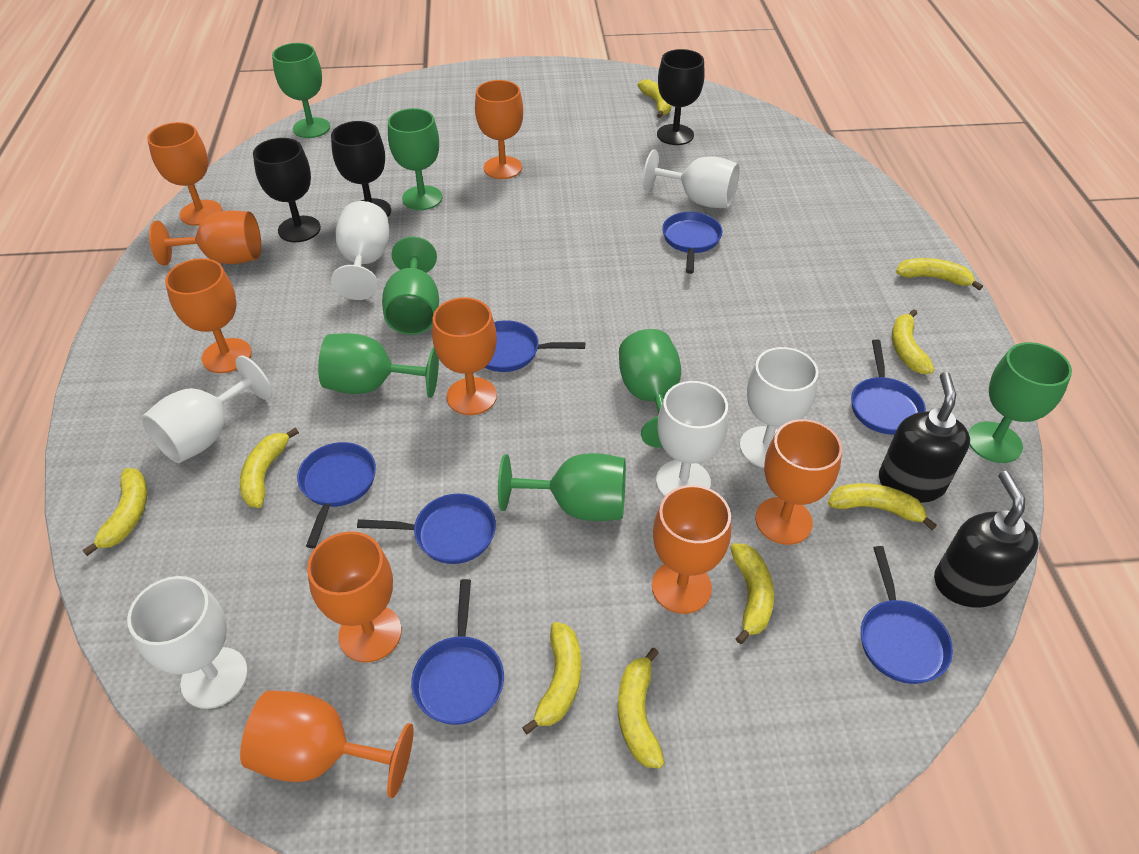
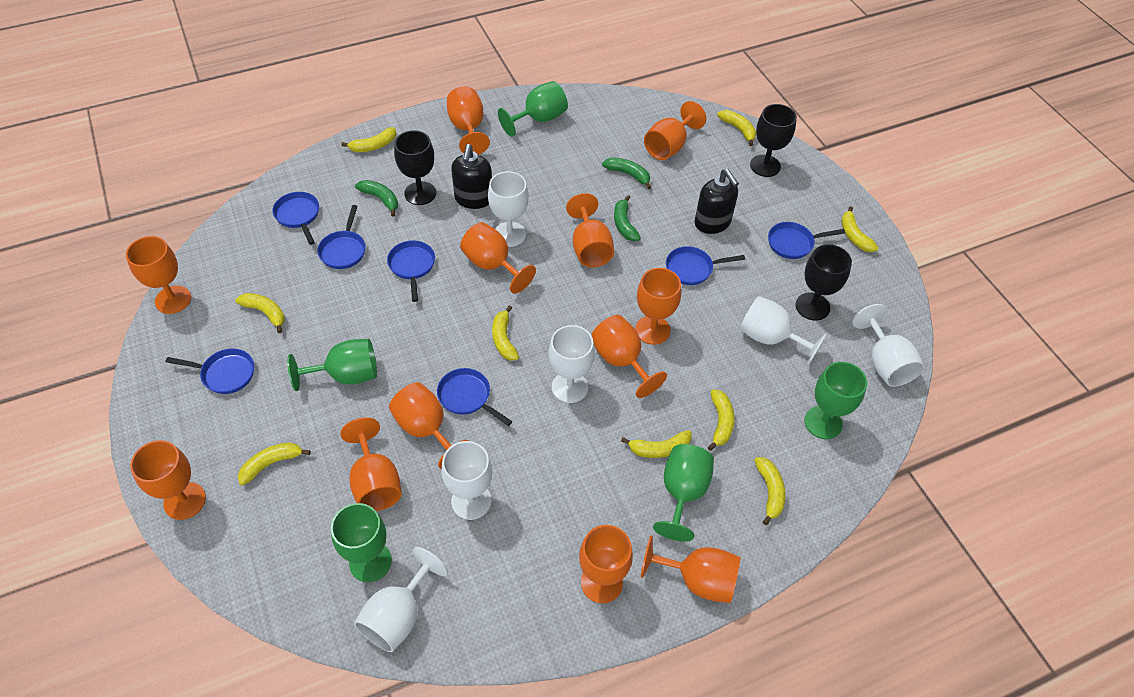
green banana: none = 0 -> [355,180,398,217] [602,157,651,189] [614,195,641,241] = 3
green goblet: [272,43,330,138] [318,333,439,398] [382,236,439,335] [388,108,443,210] [498,453,626,521] [619,329,681,448] [968,342,1072,463] = 7 -> [287,339,377,391] [331,503,392,582] [498,81,568,137] [653,444,714,542] [804,362,867,439] = 5
orange goblet: [147,122,222,226] [149,210,261,265] [165,258,252,373] [240,690,414,798] [307,531,402,663] [432,297,497,415] [475,80,523,179] [652,485,731,614] [755,419,842,545] = 9 -> [126,236,191,314] [130,440,206,520] [340,417,402,511] [389,382,469,469] [447,86,490,155] [460,222,536,294] [566,193,614,267] [579,525,633,603] [591,315,667,398] [635,268,681,345] [641,535,741,603] [644,101,706,160] = 12

